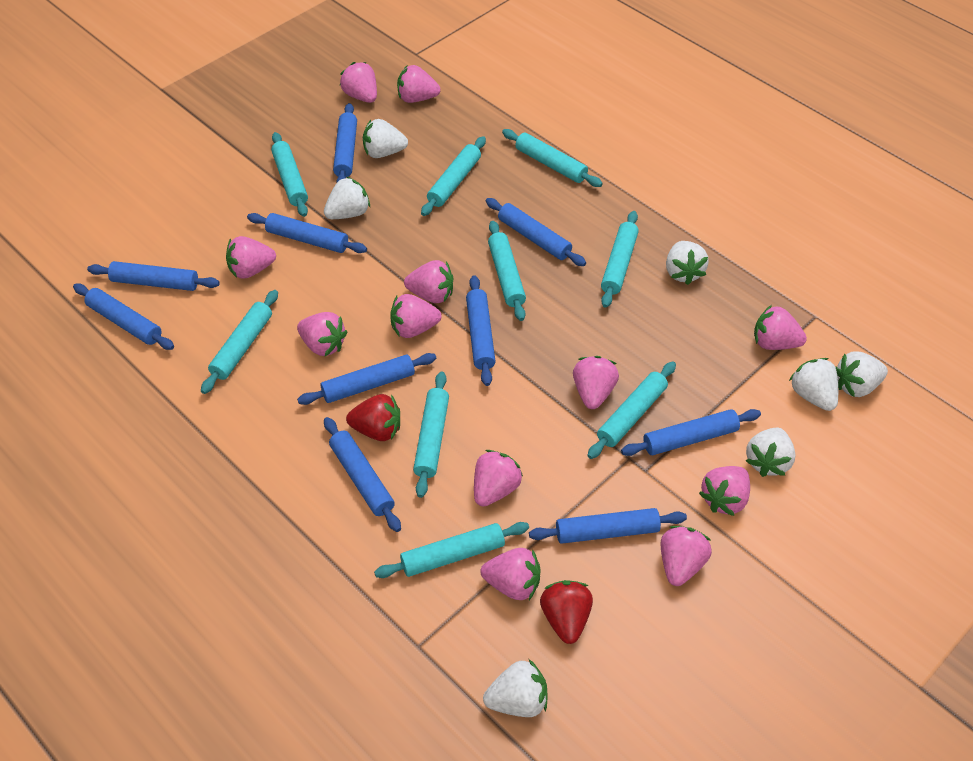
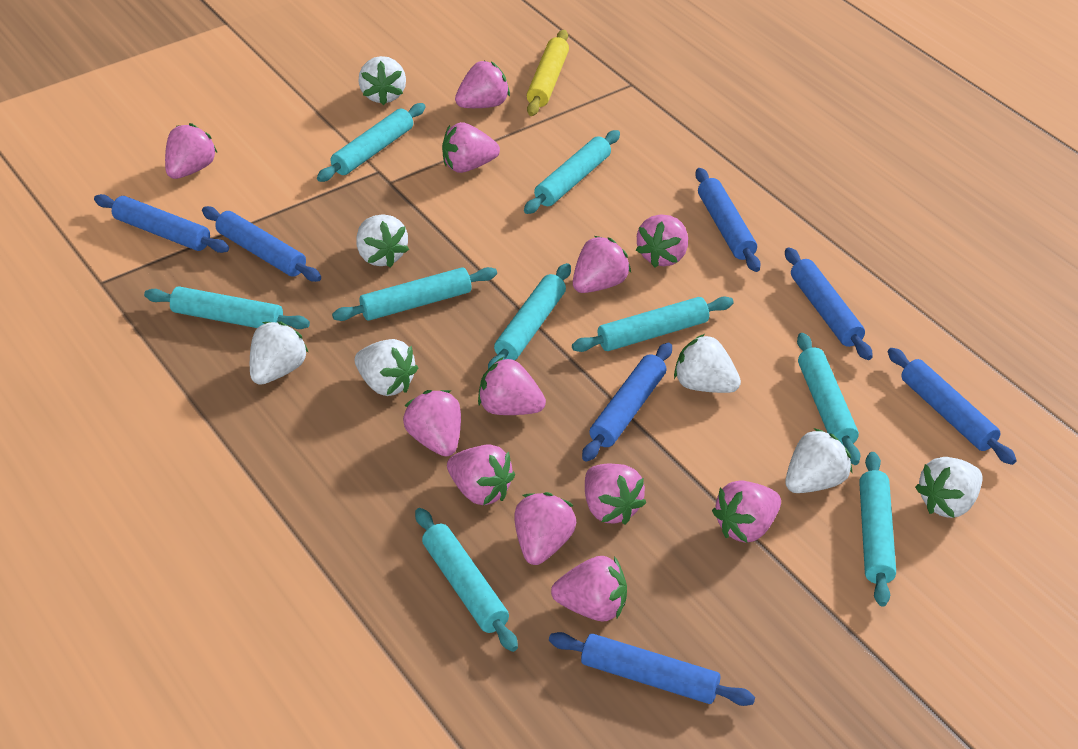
blue rolling pin: [73,284,174,350] [87,261,220,291] [247,213,367,253] [297,353,436,405] [324,417,401,532] [333,103,357,182] [466,275,496,386] [486,198,586,266] [529,508,687,544] [621,409,761,456] = 10 -> [94,194,229,253] [202,206,321,282] [549,632,755,706] [582,343,672,462] [695,168,761,272] [785,247,873,360] [888,348,1017,465] = 7
red strawberry: [346,394,400,441] [540,580,593,644] = 2 -> none = 0
yellow rolling pin: none = 0 -> [527,30,569,116] = 1

